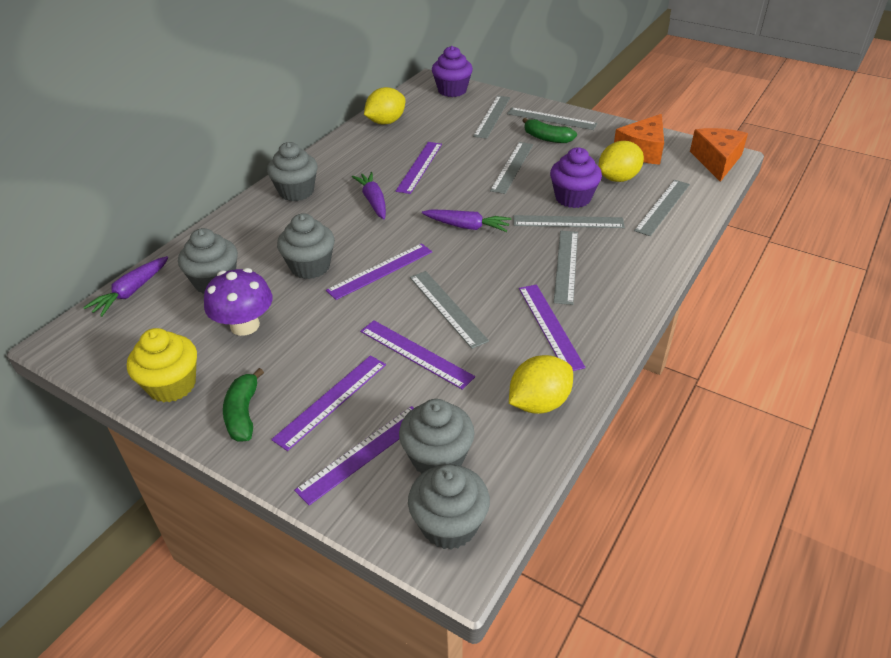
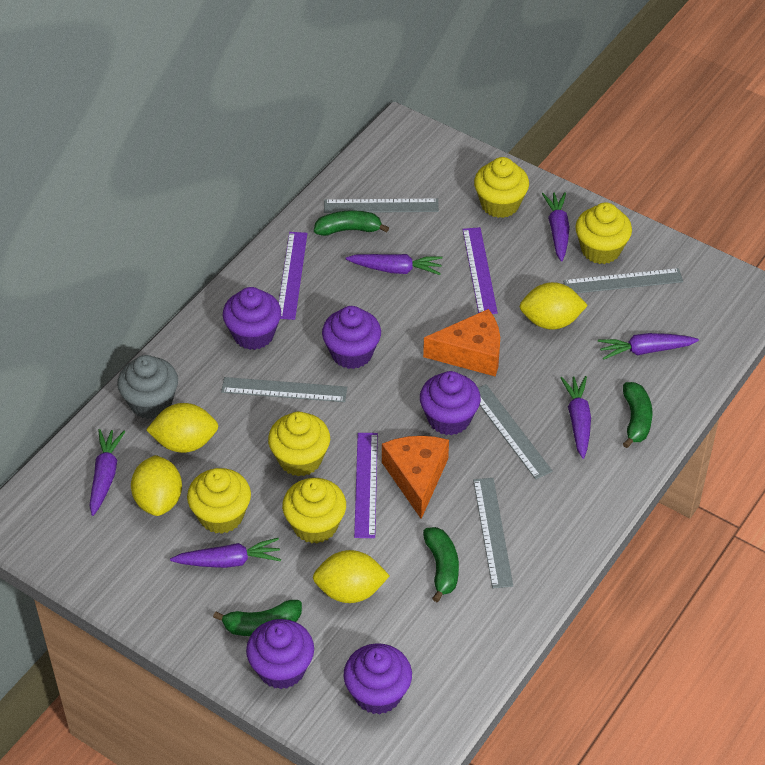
green banana: [223,368,264,442] [522,118,577,143] = 2 -> [213,600,302,636] [314,210,389,236] [423,527,459,602] [623,382,652,448] = 4
grey cupcake: [178,228,238,294] [267,142,318,201] [277,213,335,279] [399,399,475,474] [408,464,490,549] = 5 -> [117,355,178,419] = 1
grey ruler: [410,271,489,349] [473,96,510,139] [490,142,533,194] [507,108,598,130] [514,215,625,228] [554,231,578,305] [634,180,690,236] = 7 -> [221,377,347,402] [324,198,439,213] [473,478,513,588] [478,384,553,479] [563,268,683,293] = 5
purple carrot: [83,256,168,317] [352,172,386,219] [422,209,511,232] = 3 -> [89,429,125,516] [170,538,281,568] [346,254,442,275] [542,192,570,262] [561,376,591,459] [598,333,699,360] = 6
purple cupcake: [432,46,473,97] [550,147,602,208] = 2 -> [222,287,281,350] [246,619,314,689] [322,306,381,369] [343,643,412,714] [420,371,481,435] = 5
purple mushroom: [204,268,273,336] = 1 -> none = 0
purple ruler: [271,355,386,451] [294,406,414,506] [326,243,432,300] [360,320,475,390] [396,142,442,194] [519,284,586,371] = 6 -> [279,232,307,320] [354,433,378,538] [462,227,498,314] = 3
yellow cupcake: [127,328,197,403] = 1 -> [187,468,251,534] [268,412,330,476] [282,478,346,544] [474,157,529,218] [575,202,632,264] = 5
yellow lemon: [364,87,405,124] [509,355,573,414] [598,141,644,182] = 3 -> [131,455,182,516] [146,403,218,453] [313,550,390,603] [519,282,588,330] = 4

